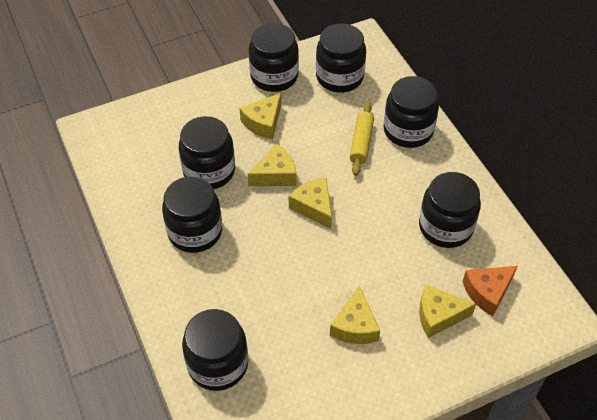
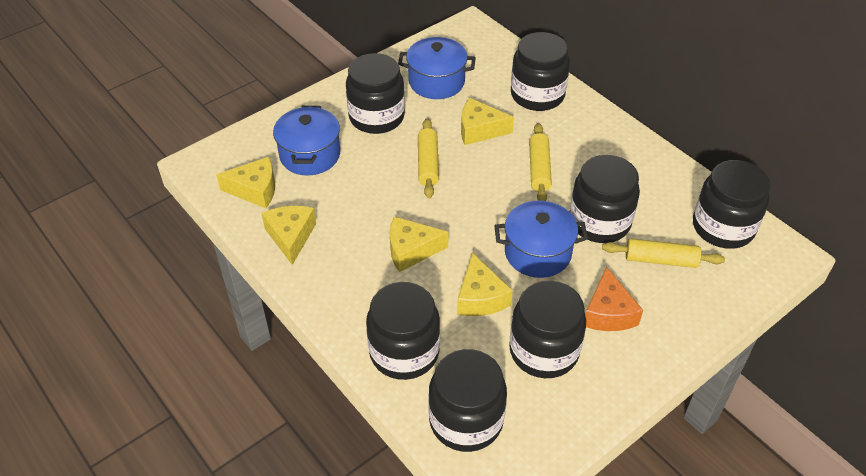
blue pot: none = 0 -> [273,106,340,175] [398,37,476,99] [494,201,588,278] = 3
yellow rolling pin: [350,102,374,176] = 1 -> [418,118,439,198] [529,123,552,201] [602,239,725,268] = 3

